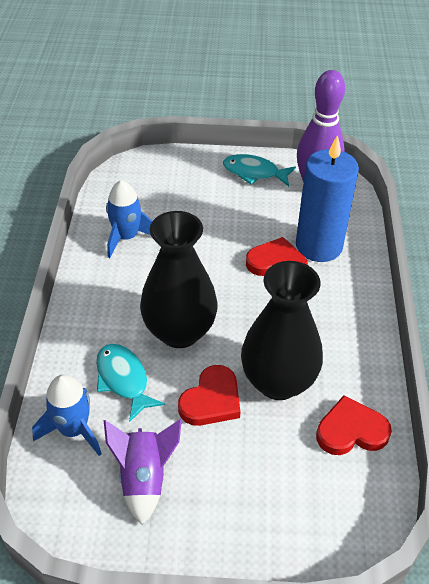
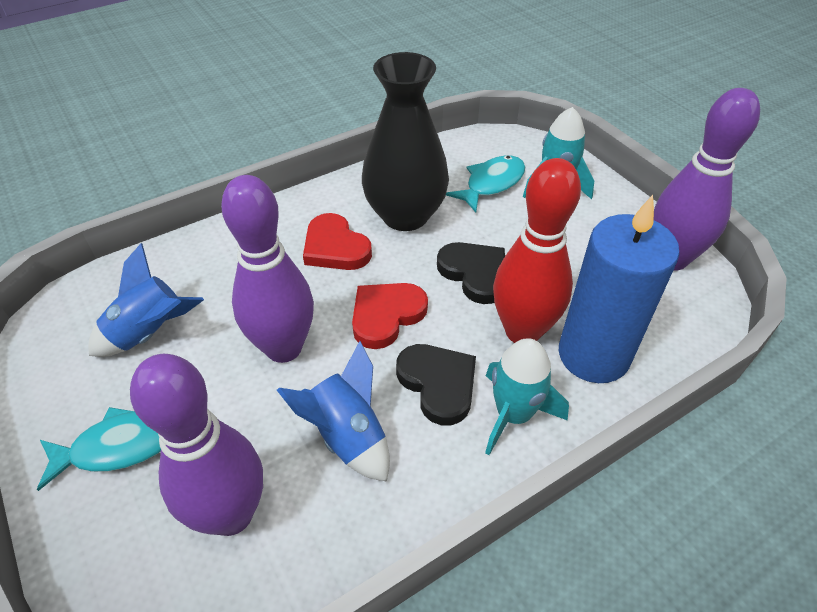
black heart: none = 0 -> [396,344,476,425] [437,242,505,304] = 2
black vase: [140,211,218,348] [241,261,323,400] = 2 -> [362,52,449,231] = 1
purple bowling pin: [297,70,345,183] = 1 -> [130,354,263,536] [221,175,314,363] [654,88,760,271] = 3
purple rocket: [104,419,182,525] = 1 -> none = 0
red bowling pin: none = 0 -> [493,158,581,343] = 1
red heart: [178,365,240,426] [246,237,308,276] [316,395,392,455] = 3 -> [303,213,372,270] [352,283,428,349] = 2
turquoise rocket: none = 0 -> [485,338,569,455] [523,107,594,199] = 2

